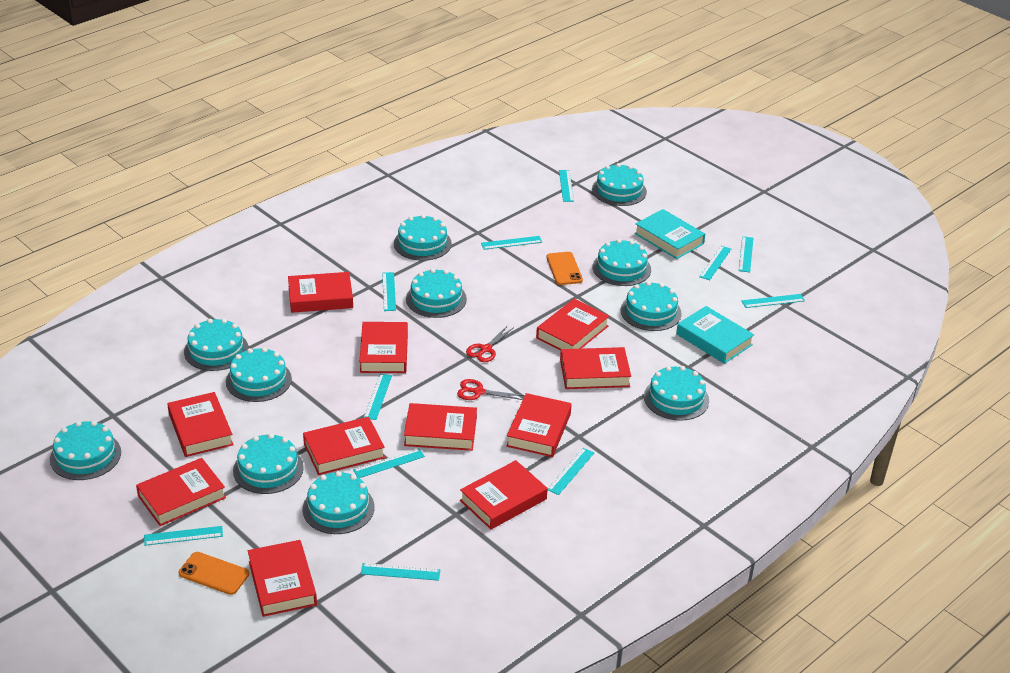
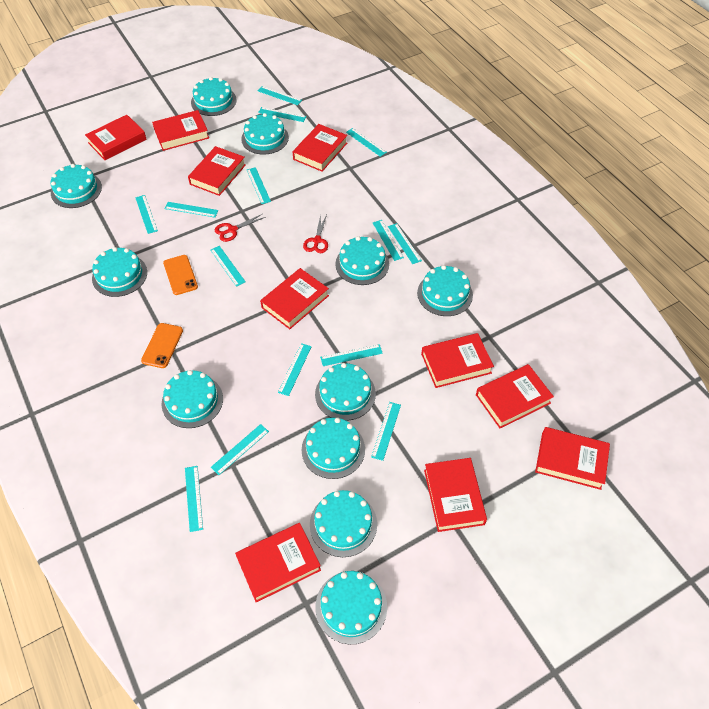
red book: [136,458,226,526] [167,392,234,457] [248,540,317,617] [288,272,353,313] [303,417,385,475] [360,322,408,373] [404,403,477,451] [460,460,548,530] [506,393,572,457] [536,299,609,351] [560,347,631,389] = 11 -> [85,115,147,160] [152,110,209,151] [188,146,246,196] [235,523,321,602] [260,268,329,329] [293,124,347,172] [421,333,494,388] [424,458,487,532] [476,364,554,428] [535,427,610,490] = 10
turquoise book: [634,209,705,259] [676,306,754,364] = 2 -> none = 0
turquoise ruler: [144,526,223,546] [353,448,425,478] [361,563,441,581] [364,374,392,420] [382,272,396,311] [481,236,542,250] [547,448,594,495] [559,170,574,202] [699,246,731,280] [739,236,753,273] [742,294,805,308] = 11 -> [135,195,158,234] [164,202,218,218] [185,466,203,532] [211,246,246,287] [211,424,269,475] [247,167,271,204] [258,86,302,105] [258,107,307,122] [278,343,312,396] [320,344,383,366] [346,128,387,157] [371,402,401,461] [373,220,404,261] [388,223,422,264] = 14

